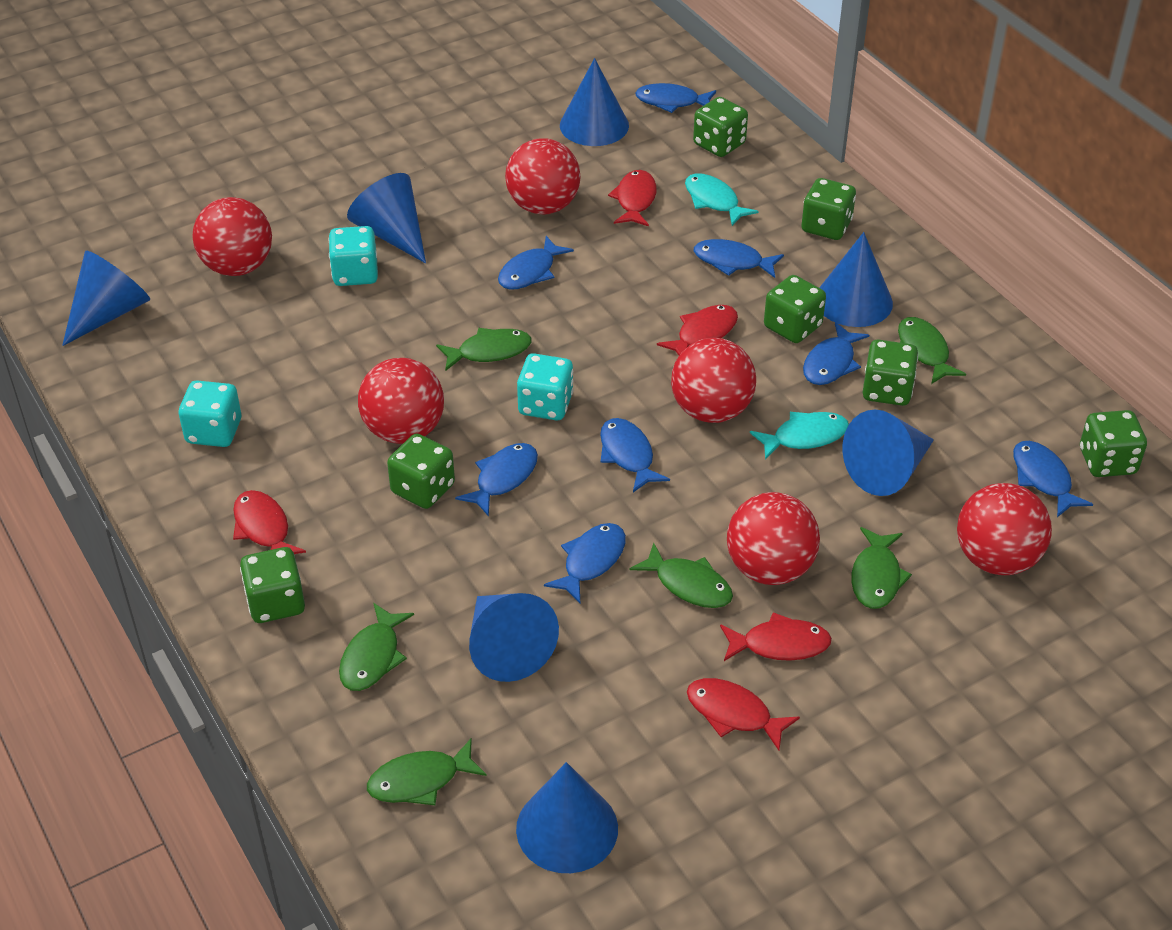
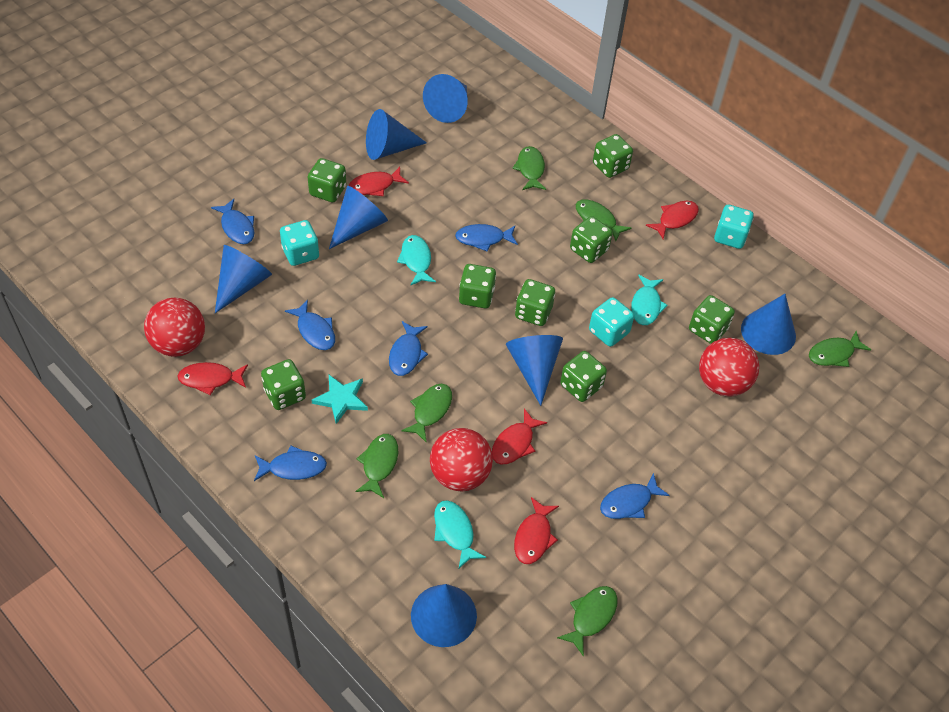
blue fish: [455,443,538,516] [498,236,574,290] [544,523,626,603] [600,418,670,492] [635,83,716,113] [694,239,784,278] [803,322,869,385] [1013,441,1093,517] = 8 -> [211,199,255,244] [254,446,327,481] [285,300,335,350] [389,321,428,376] [455,224,518,252] [600,473,670,519] = 6
green dice: [240,547,305,623] [387,434,455,509] [693,97,748,157] [764,275,826,343] [801,178,856,240] [862,340,918,406] [1080,410,1147,477] = 7 -> [261,359,306,410] [308,158,346,202] [459,264,496,308] [515,279,555,326] [560,351,607,402] [570,216,613,263] [593,134,633,178] [689,295,735,344] = 8
red ball: [192,197,272,276] [358,358,444,444] [505,138,581,214] [671,338,756,423] [727,492,820,585] [957,483,1052,575] = 6 -> [144,298,205,357] [430,428,493,491] [699,338,759,397] = 3
turquoise fish: [685,173,759,226] [750,412,849,460] = 2 -> [397,235,436,286] [434,500,486,568] [631,274,668,325] = 3
turquoise star: none = 0 -> [311,375,368,424] = 1

